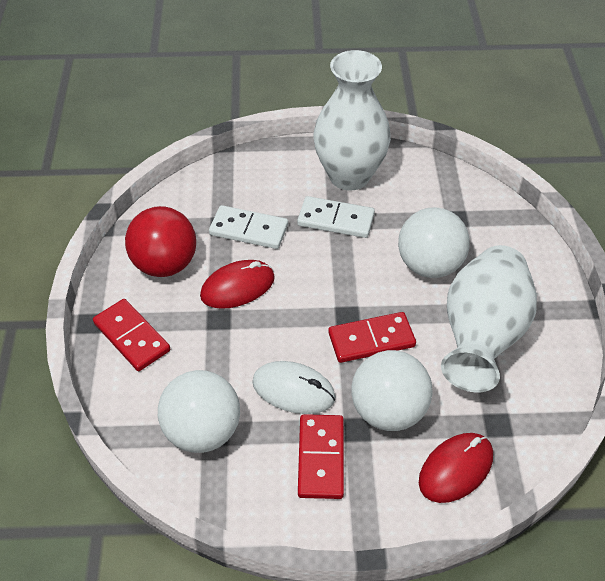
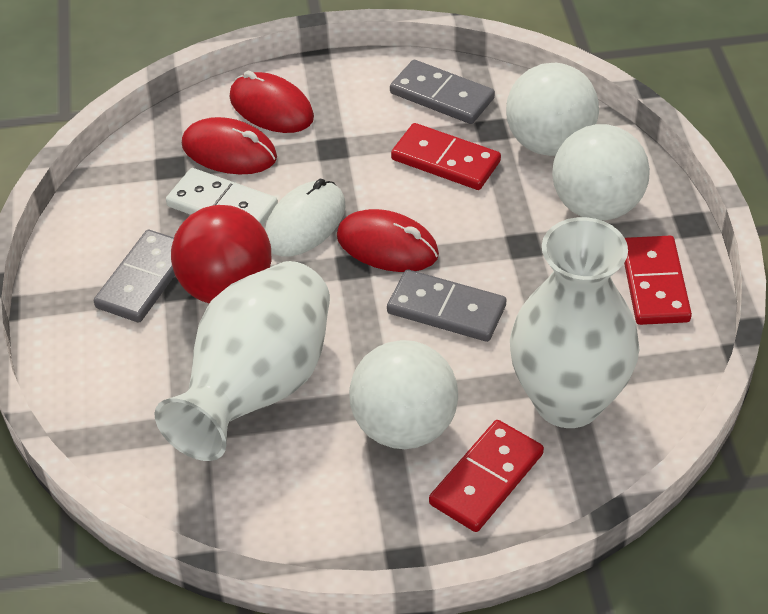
grey domino: none = 0 -> [94,230,175,323] [387,269,506,342] [390,60,495,124] = 3
red mouse: [200,260,275,309] [419,433,493,503] = 2 -> [182,117,277,174] [229,71,314,133] [337,209,439,272] = 3
white domino: [209,205,288,249] [297,196,375,238] = 2 -> [166,168,278,226] = 1

